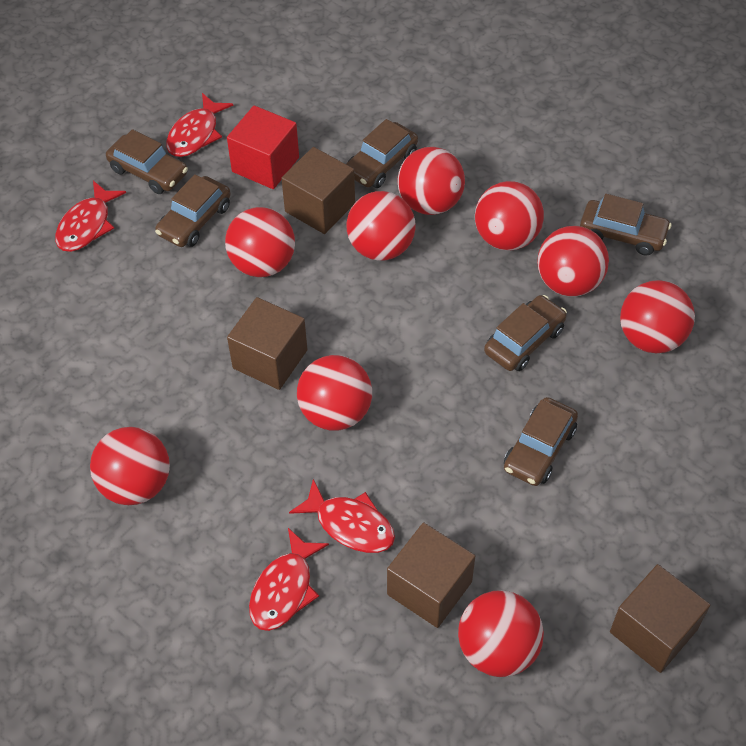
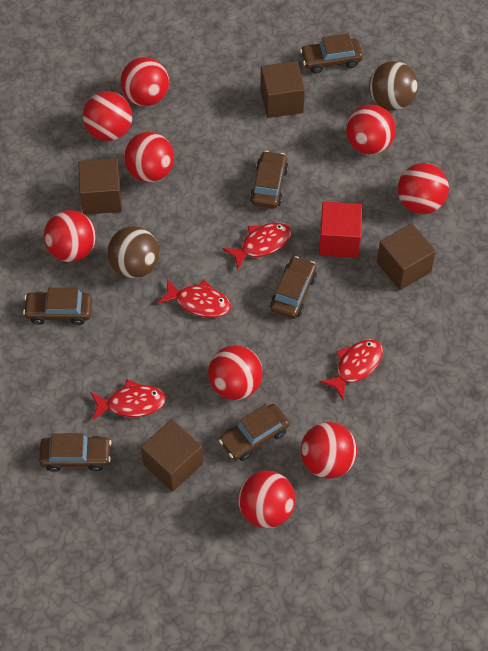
brown ball: none = 0 -> [107,226,159,279] [369,61,418,111] = 2

